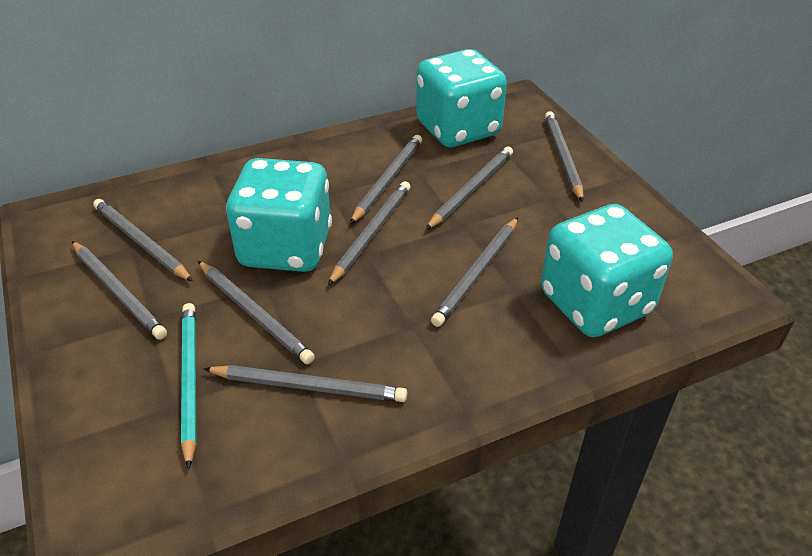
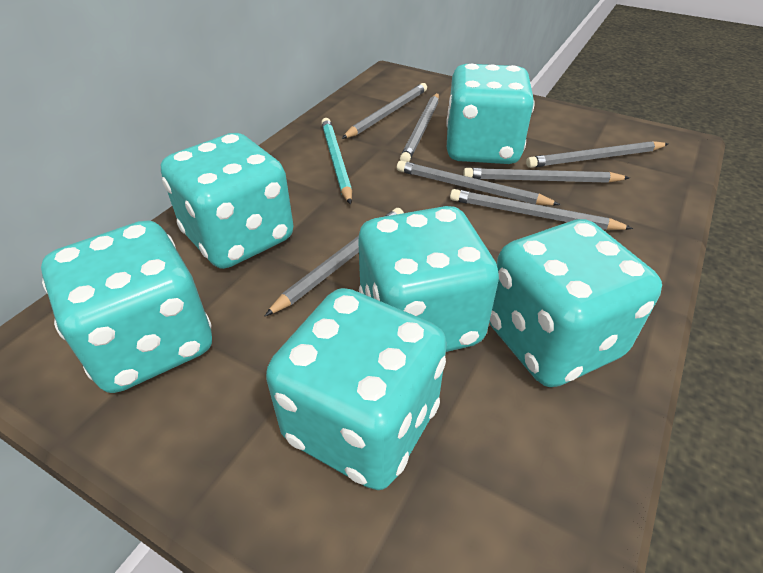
grey pencil: [72,241,167,340] [93,199,193,282] [198,261,315,364] [203,365,407,402] [328,181,411,286] [350,135,422,224] [425,146,513,230] [431,217,518,327] [545,111,584,202] = 9 -> [265,208,404,316] [342,83,427,139] [397,161,561,206] [400,93,439,162] [450,189,633,230] [463,168,630,183] [526,141,668,168] = 7
turquoise dice: [226,158,332,272] [416,49,507,147] [541,204,673,337] = 3 -> [41,220,212,393] [161,133,293,269] [266,288,447,490] [358,206,499,352] [446,64,535,164] [489,219,662,387] = 6

